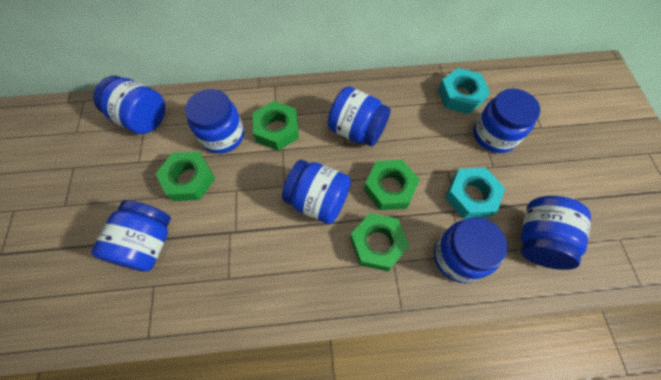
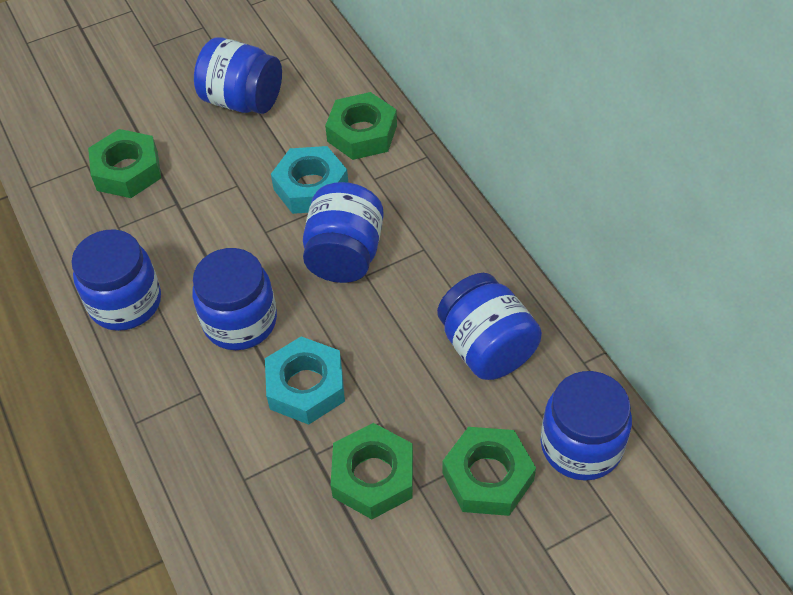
blue jar: [91,200,171,272] [93,76,165,134] [185,89,244,154] [282,160,351,224] [328,86,391,147] [434,217,508,283] [473,89,540,153] [521,196,591,270] = 8 -> [71,229,161,331] [192,248,277,350] [194,37,282,114] [303,182,384,283] [437,273,542,380] [541,371,632,481] = 6

